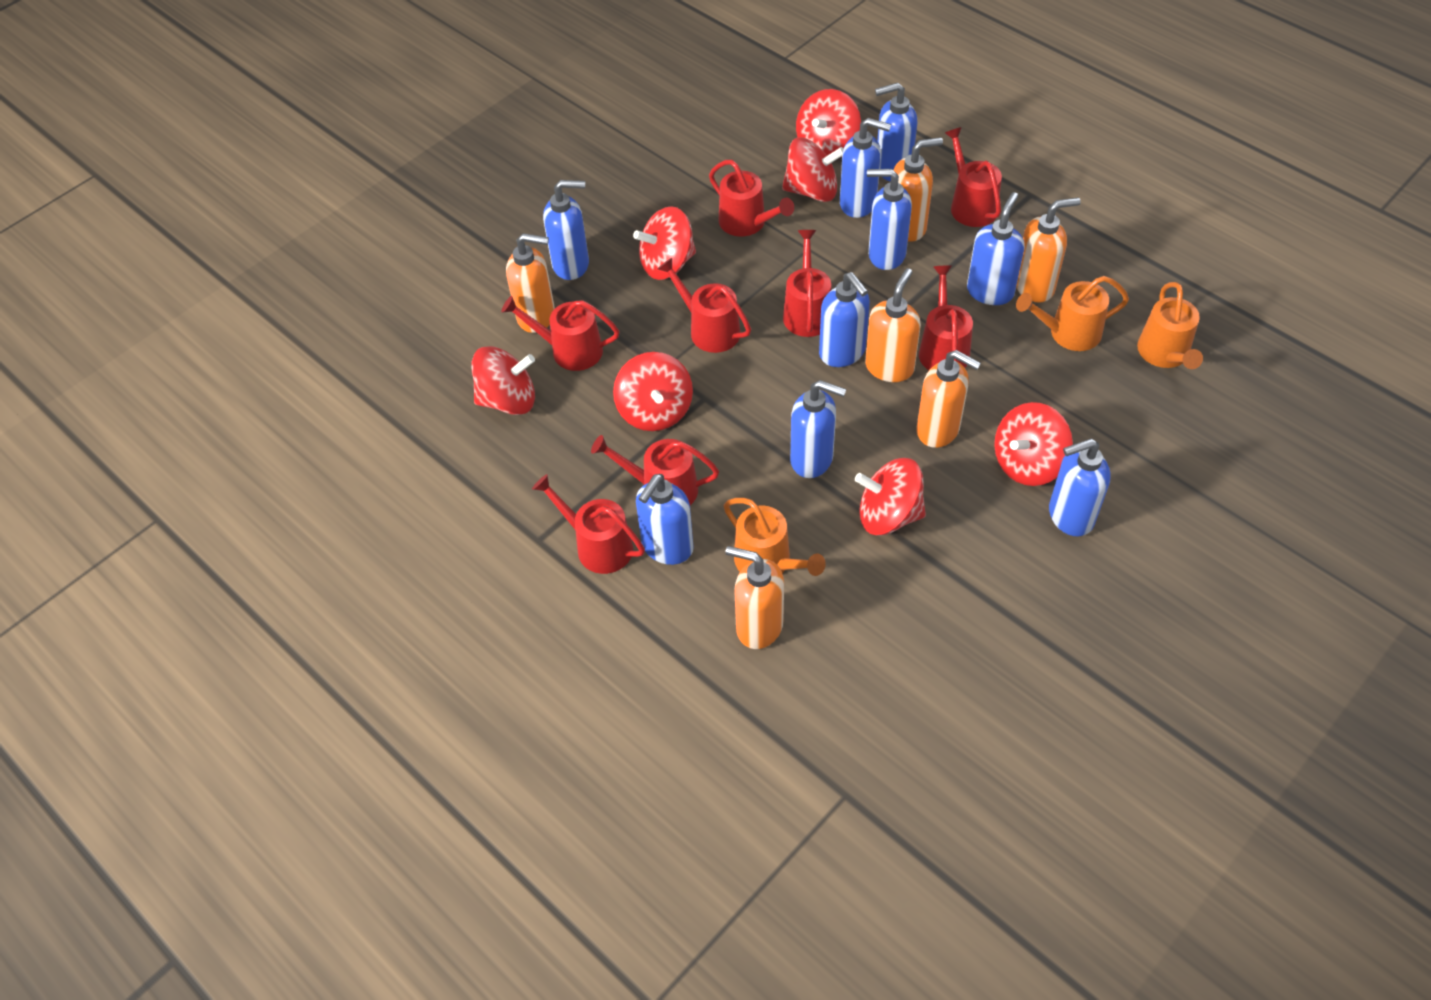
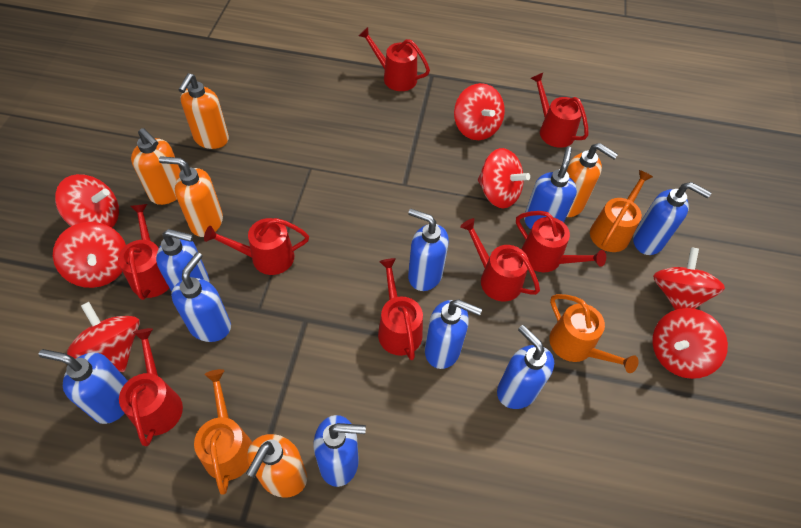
orange soap dispenser: [506,233,555,333] [725,546,784,649] [865,268,921,382] [894,137,943,242] [917,350,981,448] [1016,197,1081,303] = 6 -> [131,128,181,205] [159,156,223,237] [179,73,229,149] [246,434,307,498] [566,143,618,217] = 5

